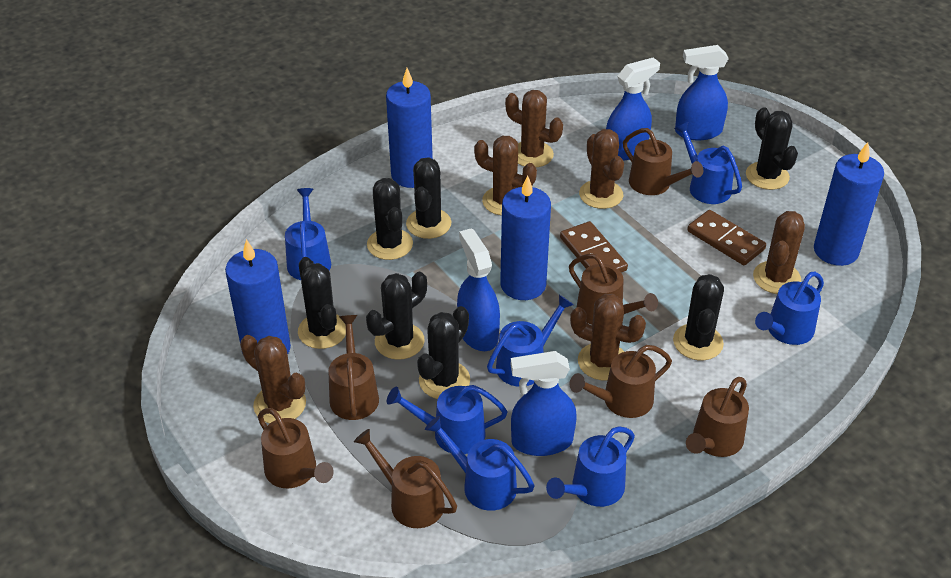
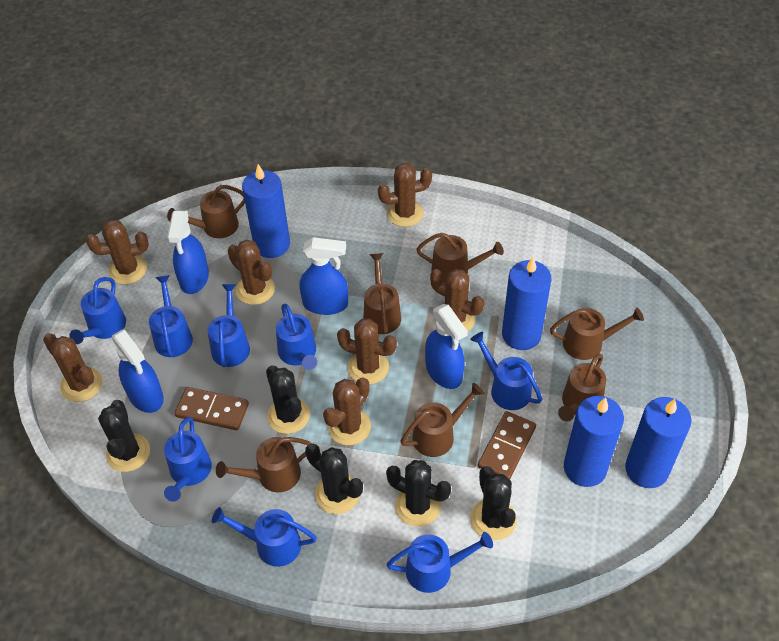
black cactus: [298,257,346,349] [366,272,427,360] [367,178,413,260] [406,157,451,239] [417,306,470,399] [673,274,724,360] [746,107,798,190] = 7 -> [98,400,150,472] [266,365,310,434] [305,443,363,514] [386,460,451,527] [470,466,517,540] = 5
blue watering can: [285,188,331,280] [387,385,507,454] [425,416,535,511] [487,295,574,386] [546,427,635,507] [674,122,742,204] [755,272,824,345] = 7 -> [69,277,126,344] [149,275,193,357] [164,417,212,502] [208,284,250,367] [212,507,317,567] [276,304,317,370] [387,532,493,593] [470,332,542,410] = 8
brown cactus: [240,335,306,423] [474,136,537,216] [505,90,563,167] [570,294,646,380] [579,129,624,209] [753,211,805,294] = 6 -> [43,333,102,402] [86,220,149,284] [228,240,275,305] [323,378,371,445] [337,319,397,384] [378,163,432,227] [430,269,484,331] = 7

